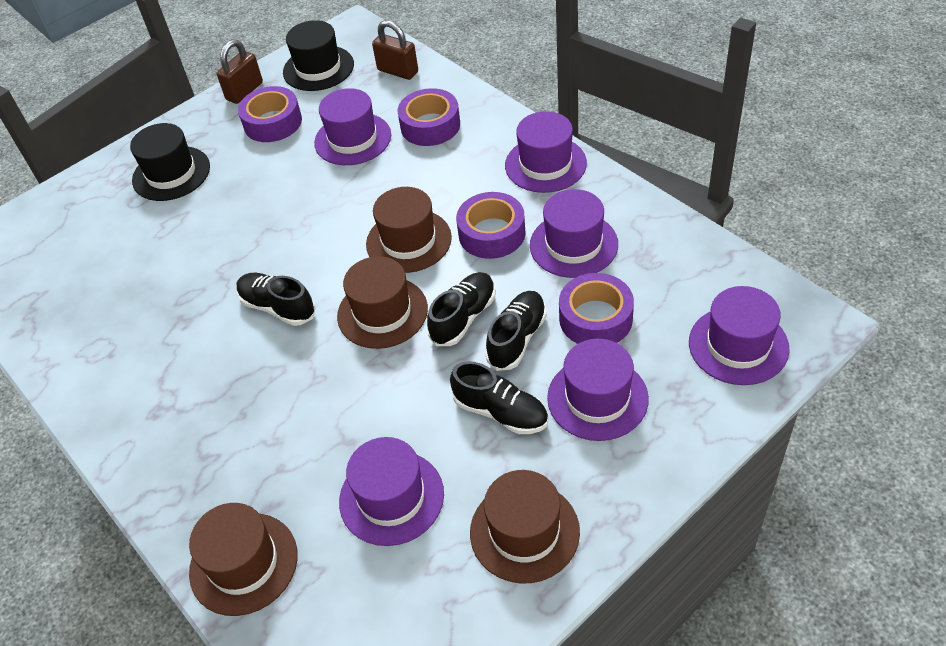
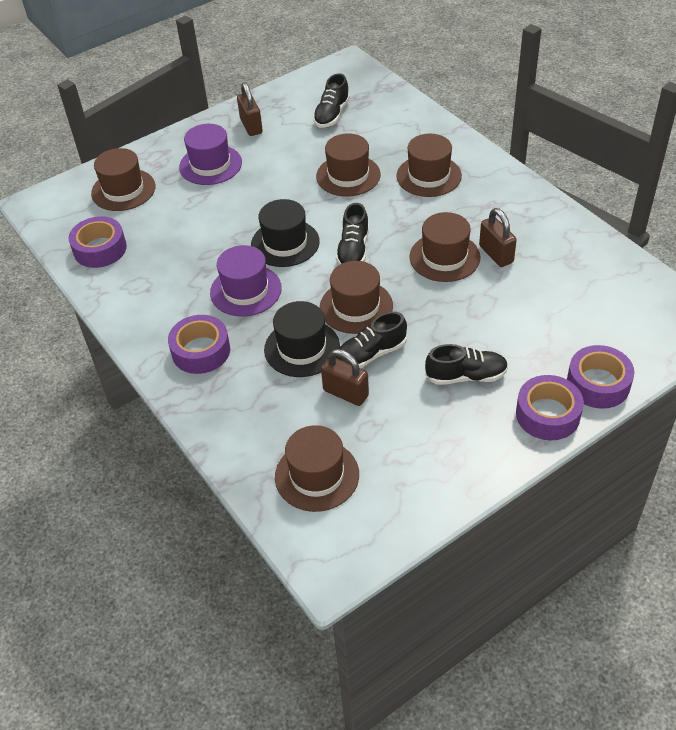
brown hat: [189,503,298,616] [337,256,428,349] [366,187,452,273] [470,470,580,583] = 4 -> [91,148,156,211] [275,425,359,512] [316,133,381,197] [320,261,393,334] [396,134,462,197] [409,212,480,282] = 6
brown padlock: [217,40,263,104] [372,20,418,80] = 2 -> [237,82,263,136] [321,349,369,406] [479,208,517,267] = 3
purple hat: [314,88,391,165] [339,437,444,546] [505,111,587,193] [530,189,618,278] [547,339,649,441] [689,286,790,385] = 6 -> [179,124,242,185] [210,245,282,317] = 2

